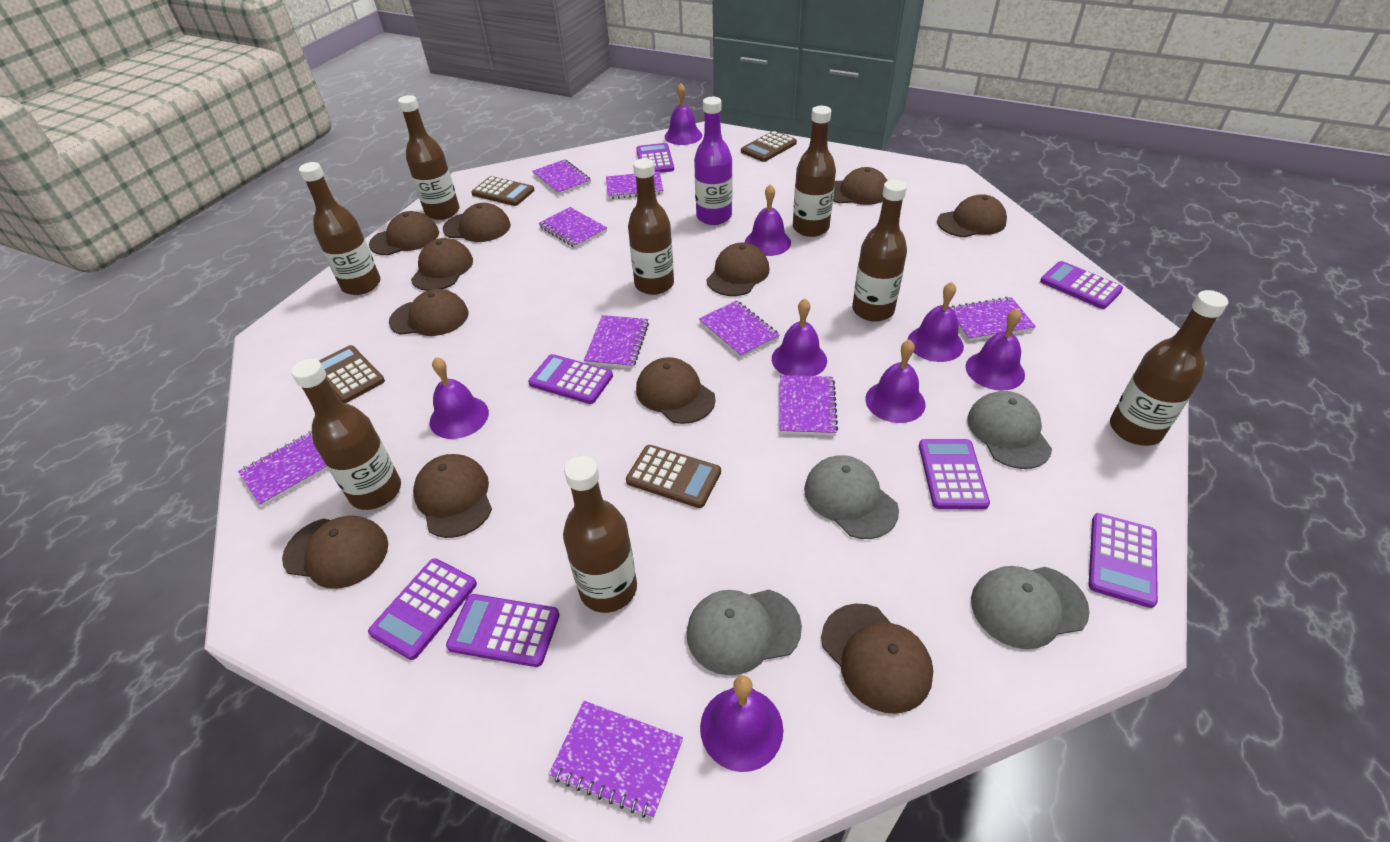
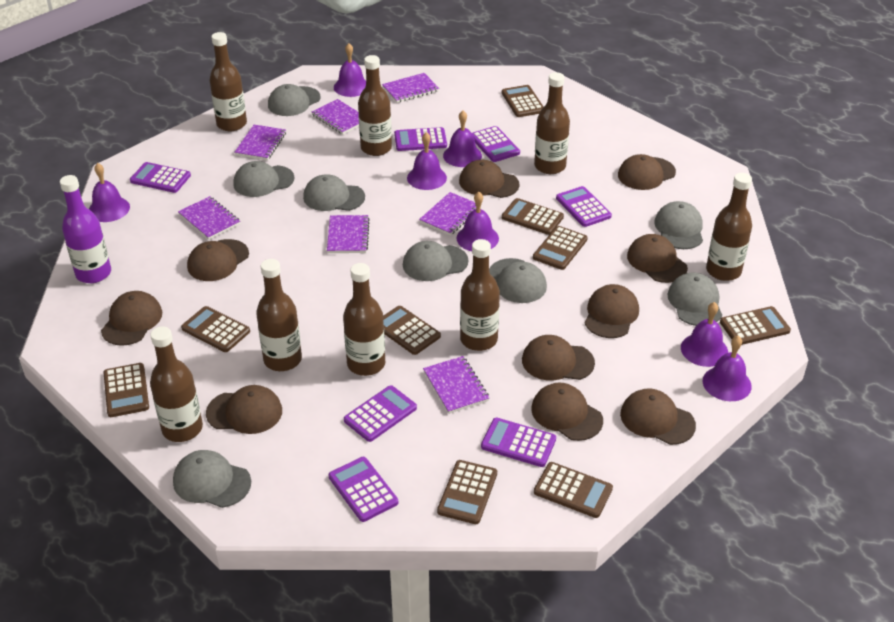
brown calculator: [319,345,385,403] [471,176,535,206] [626,445,721,508] [741,131,797,162] = 4 -> [103,363,149,417] [181,306,250,352] [383,306,441,355] [437,460,497,524] [502,85,543,117] [502,198,564,235] [533,226,588,270] [534,462,613,518] [720,306,791,345] = 9
brown cap: [282,516,388,589] [369,211,439,255] [389,289,468,336] [411,238,473,291] [413,454,492,538] [443,203,511,242] [636,357,716,424] [706,242,769,296] [821,603,933,714] [833,167,888,205] [937,194,1007,237] = 11 -> [101,291,162,346] [187,239,249,281] [206,385,282,434] [459,160,519,198] [522,335,595,381] [531,383,603,441] [585,284,639,338] [618,154,676,190] [620,388,696,445] [627,234,688,283] = 10
grey cap: [686,590,802,675] [804,455,899,539] [967,391,1052,469] [971,566,1090,649] = 4 -> [173,450,251,508] [233,161,294,197] [268,84,320,116] [303,174,365,211] [403,241,469,281] [489,258,547,303] [654,201,703,249] [667,273,722,326] = 8
purple bell: [430,357,489,439] [665,83,702,145] [700,675,783,772] [745,184,791,256] [772,298,827,376] [865,340,926,423] [908,282,964,362] [965,308,1025,391] = 8 -> [89,163,130,222] [334,43,366,97] [407,132,447,190] [443,111,482,167] [457,192,499,251] [681,302,728,367] [703,336,752,401] = 7
purple notebook: [238,431,328,507] [532,159,591,195] [539,207,607,248] [549,701,683,818] [584,315,649,368] [606,171,663,199] [699,300,780,358] [780,375,838,436] [951,297,1036,341] = 9 -> [178,196,240,240] [234,125,286,160] [312,99,359,135] [327,215,370,253] [382,73,439,103] [419,192,476,236] [423,356,489,414] = 7

